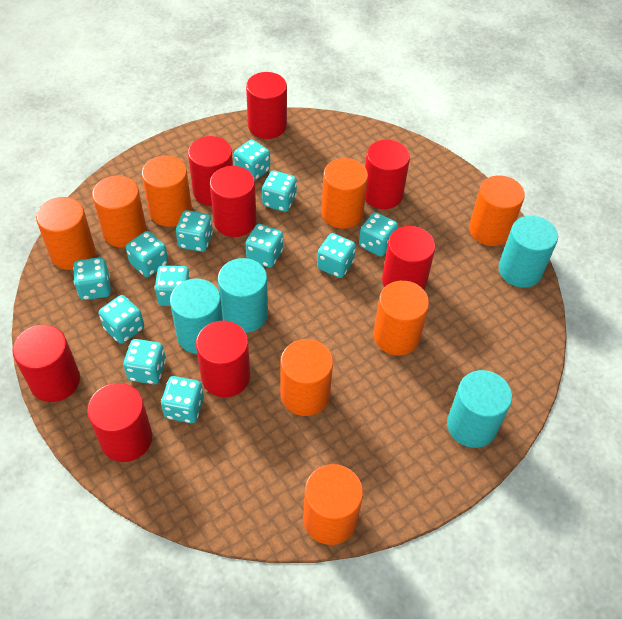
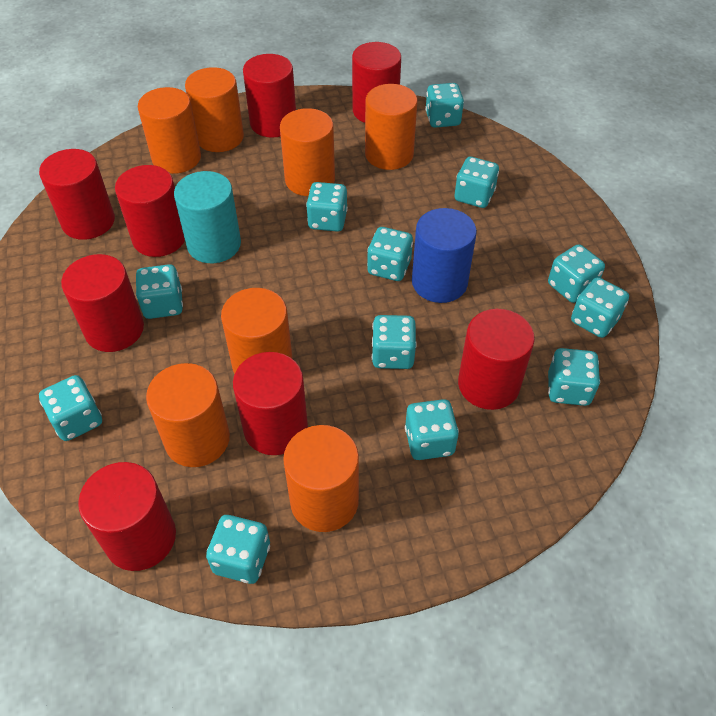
blue cylinder: none = 0 -> [412,208,477,303] = 1
orange cylinder: [36,197,95,270] [92,176,146,248] [142,156,192,227] [280,339,333,416] [303,464,363,545] [321,158,368,229] [373,281,429,355] [469,175,525,246] = 8 -> [138,87,201,174] [146,363,230,467] [185,67,244,152] [221,288,293,374] [280,108,335,196] [283,425,359,532] [365,84,418,170] = 7
turquoise cylinder: [170,279,223,354] [218,258,268,333] [447,370,512,448] [499,215,558,288] = 4 -> [174,171,241,263] = 1

